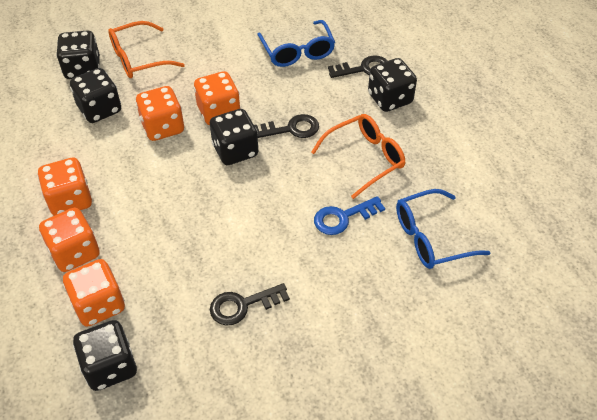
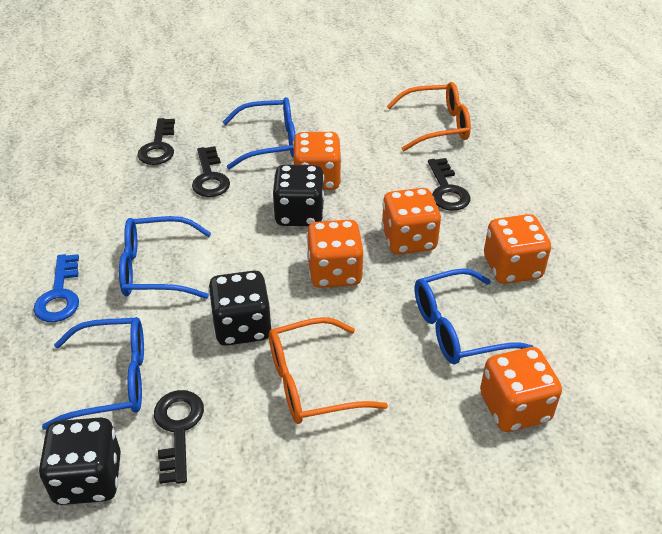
black dice: [56,31,100,79] [70,68,121,123] [73,320,137,391] [210,109,259,165] [368,58,417,112] = 5 -> [38,417,121,505] [208,271,272,346] [273,165,325,226] = 3
black key: [210,283,290,326] [254,114,319,138] [328,56,388,78] = 3 -> [137,118,175,165] [154,390,204,484] [192,146,230,197] [428,158,470,211] = 4
blue glasses: [257,20,335,67] [396,189,491,269] = 2 -> [42,317,144,430] [119,216,211,299] [223,97,296,169] [415,268,534,364] = 4

